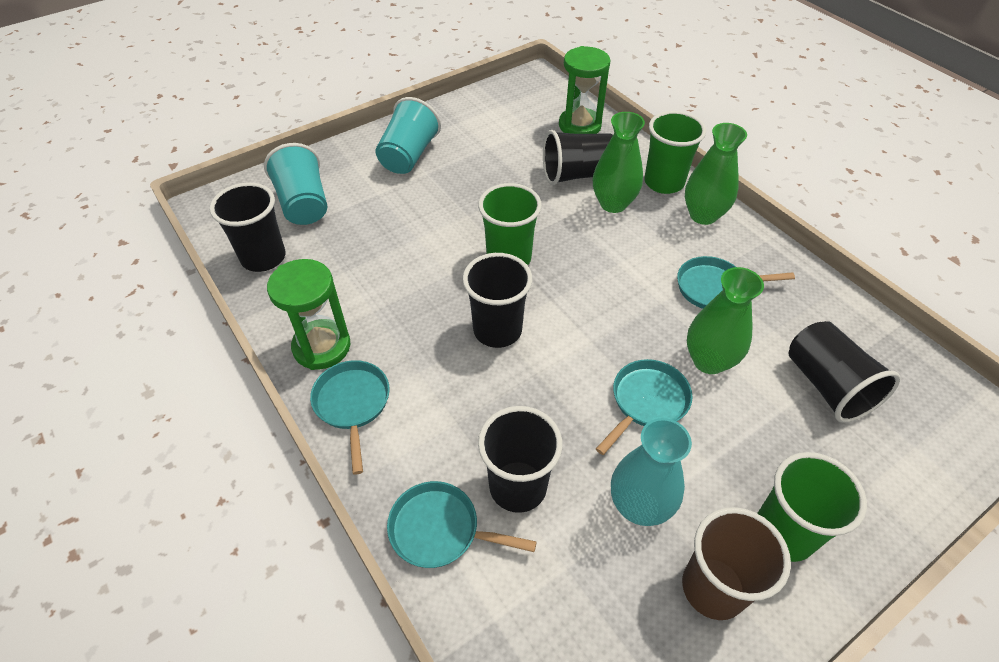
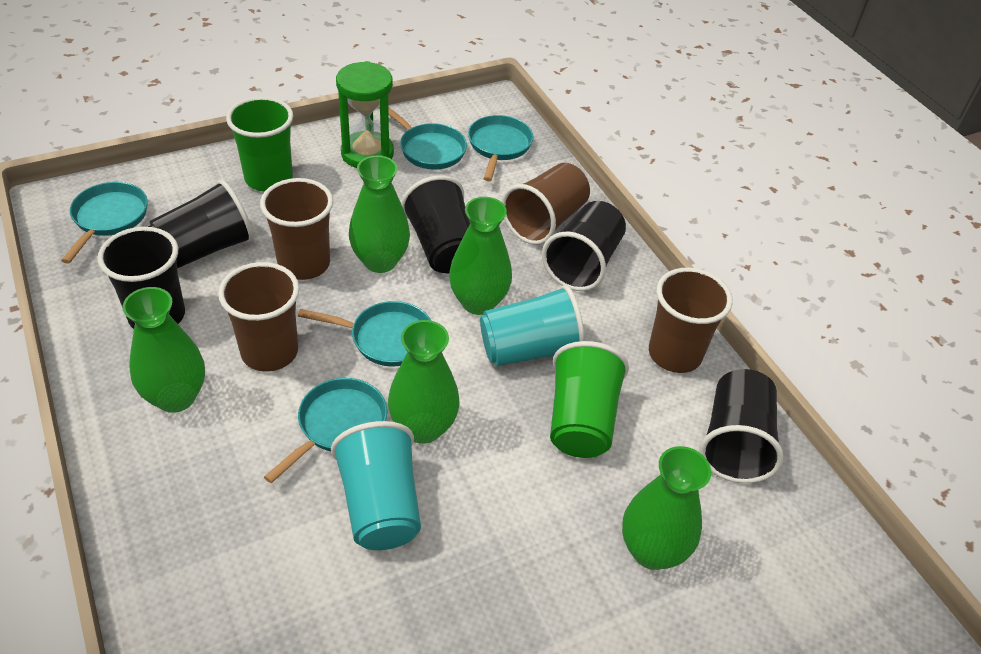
brown cup: [682,507,791,620] = 1 -> [218,262,300,372] [260,178,333,280] [502,163,590,245] [649,268,733,373] = 4
green cup: [478,183,542,265] [644,111,706,194] [757,452,867,562] = 3 -> [226,96,293,192] [550,341,629,458] = 2
green hourglass: [267,259,350,370] [559,46,611,134] = 2 -> [336,61,394,168] = 1
green vase: [593,112,645,213] [685,123,747,225] [687,267,764,374] = 3 -> [123,287,205,413] [349,156,410,273] [388,320,460,444] [449,197,512,315] [622,446,711,570] = 5
turquoise pan: [310,360,390,474] [387,481,537,568] [596,359,693,455] [677,256,795,309] = 4 -> [61,182,148,264] [264,378,387,483] [298,301,431,367] [379,107,467,170] [468,115,533,181] = 5
turquoise vase: [611,418,692,526] = 1 -> none = 0

